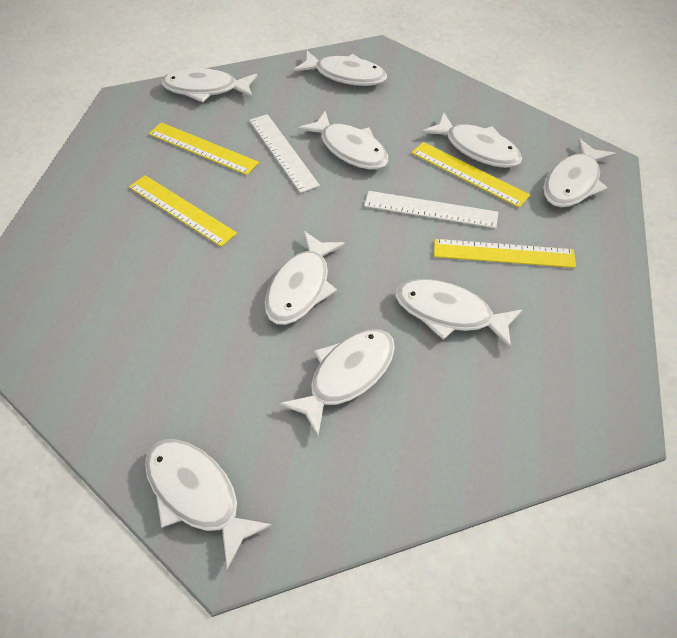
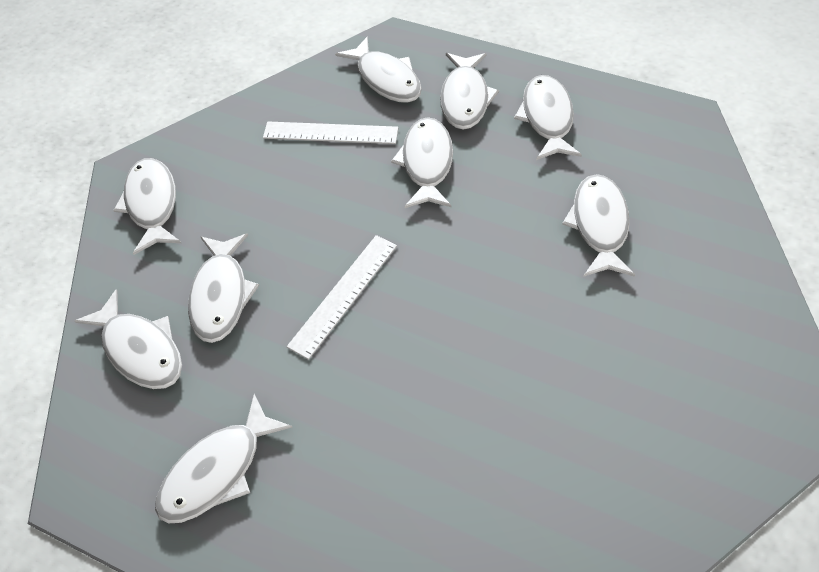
yellow ruler: [129,175,237,247] [149,122,259,175] [412,142,530,208] [434,239,576,268] = 4 -> none = 0

